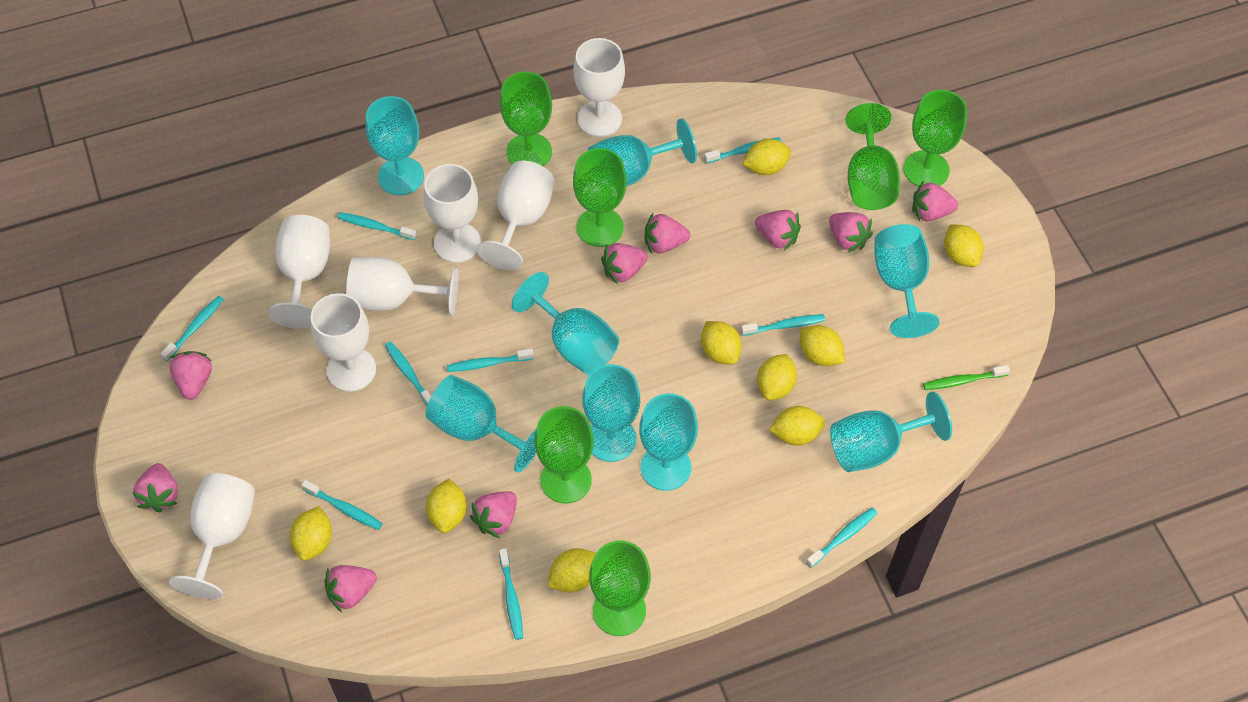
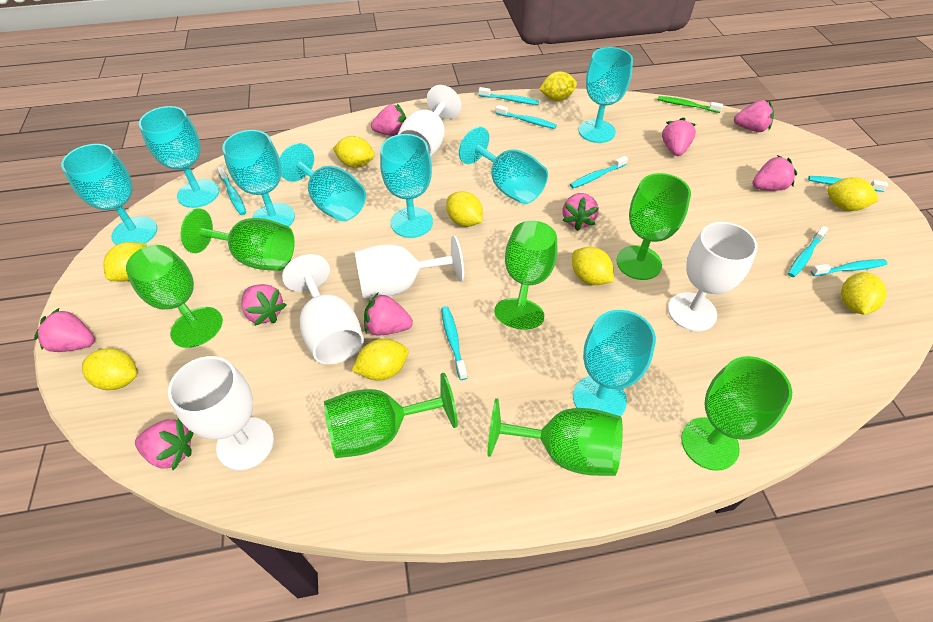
green goblet: [500,72,552,166] [535,406,594,503] [573,148,627,247] [589,541,651,636] [845,103,900,210] [903,90,967,187] = 6 -> [126,245,223,348] [181,208,295,271] [324,373,458,458] [487,398,623,476] [494,221,557,330] [616,173,691,280] [681,356,792,471] = 7
turquoise toothbrush: [161,296,224,361] [301,480,382,530] [337,212,417,240] [385,341,431,405] [447,349,534,372] [499,548,523,640] [704,137,782,163] [741,314,825,336] [806,508,877,568] = 9 -> [217,166,246,215] [441,306,467,380] [479,87,539,105] [496,105,557,129] [570,156,628,188] [788,226,829,277] [808,176,888,192] [811,259,888,276] = 8
white goblet: [169,473,255,599] [268,215,330,329] [311,293,376,392] [346,257,458,316] [424,164,481,263] [477,161,555,270] [574,38,625,137] = 7 -> [168,356,274,470] [282,254,364,364] [354,235,464,299] [397,85,461,157] [668,222,758,332] = 5

